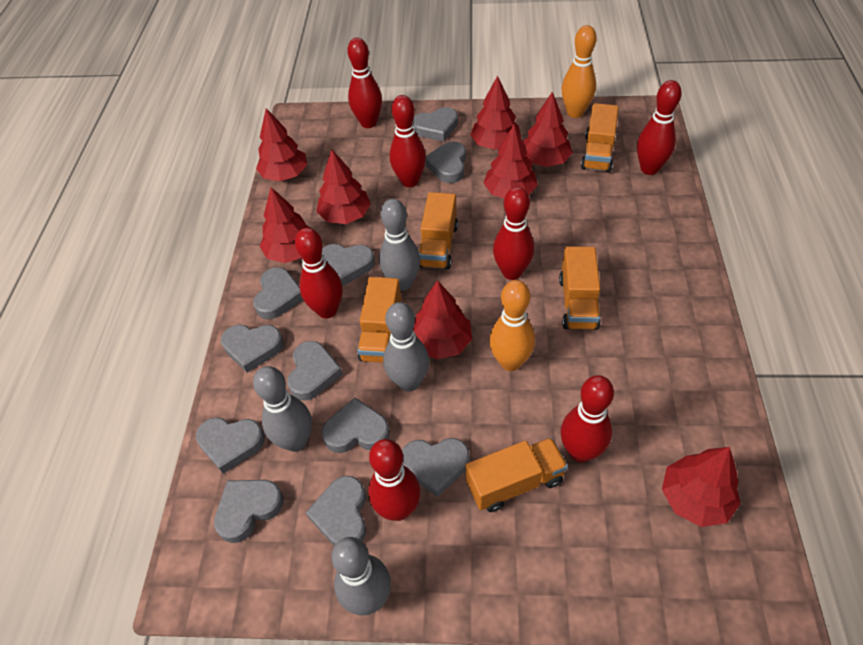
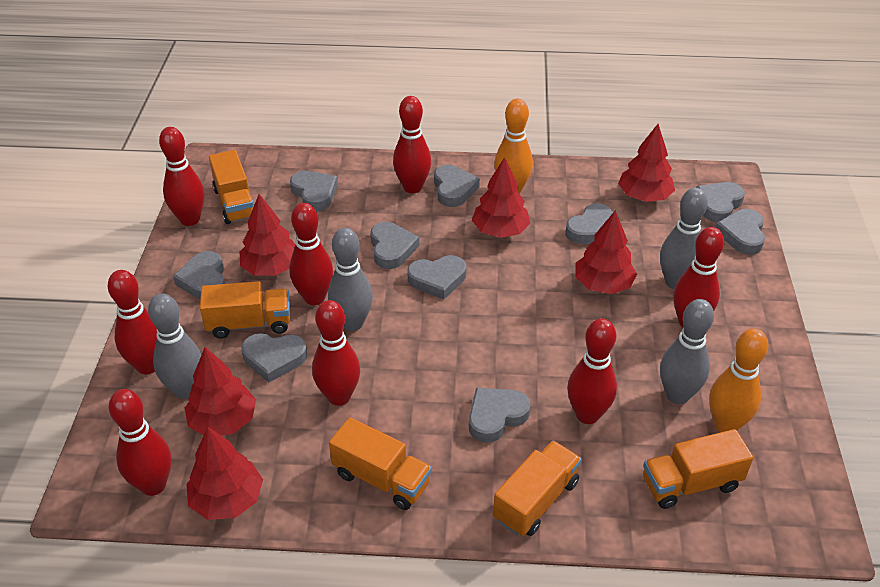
grey heart: [196,417,265,474] [214,480,284,543] [221,324,283,373] [253,267,303,319] [287,341,343,401] [306,476,366,546] [321,398,390,453] [322,244,375,286] [402,438,470,497] [413,107,458,142] [425,141,466,183] = 11 -> [173,251,225,299] [241,333,307,382] [290,171,338,211] [370,222,419,269] [407,255,466,299] [434,164,480,207] [469,388,531,443] [565,203,613,244] [696,182,745,223] [716,209,765,255] = 10
red bowling pin: [295,228,343,319] [347,38,382,128] [368,439,421,521] [389,95,426,187] [493,187,534,280] [561,375,614,462] [637,80,682,175] = 7 -> [108,270,157,374] [109,389,172,496] [159,127,204,226] [289,203,333,305] [312,300,360,406] [393,96,431,193] [567,318,617,424] [674,227,724,328] = 8
red tree: [256,108,307,181] [259,187,312,263] [317,150,371,224] [413,280,472,360] [470,75,521,150] [484,124,538,198] [523,92,573,167] [662,447,741,527] = 8 -> [185,347,256,436] [186,427,263,520] [240,194,295,276] [472,157,530,238] [575,210,637,294] [618,124,675,202] = 6

